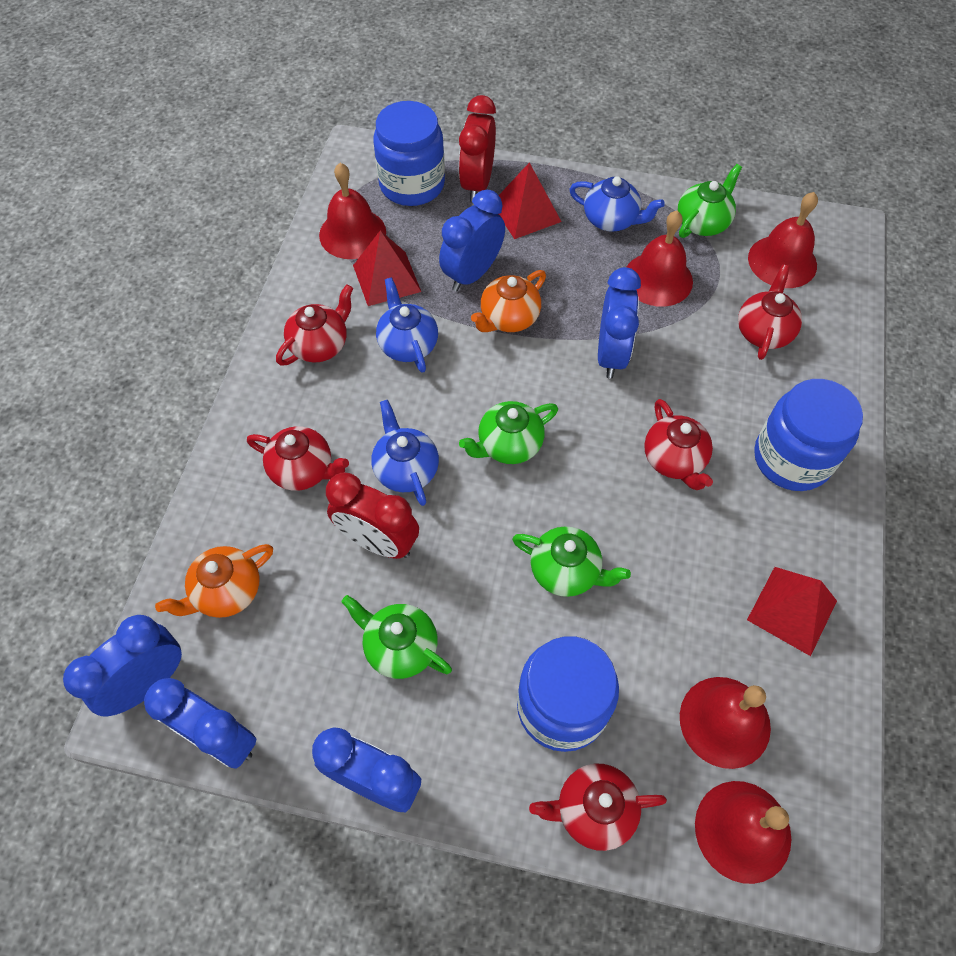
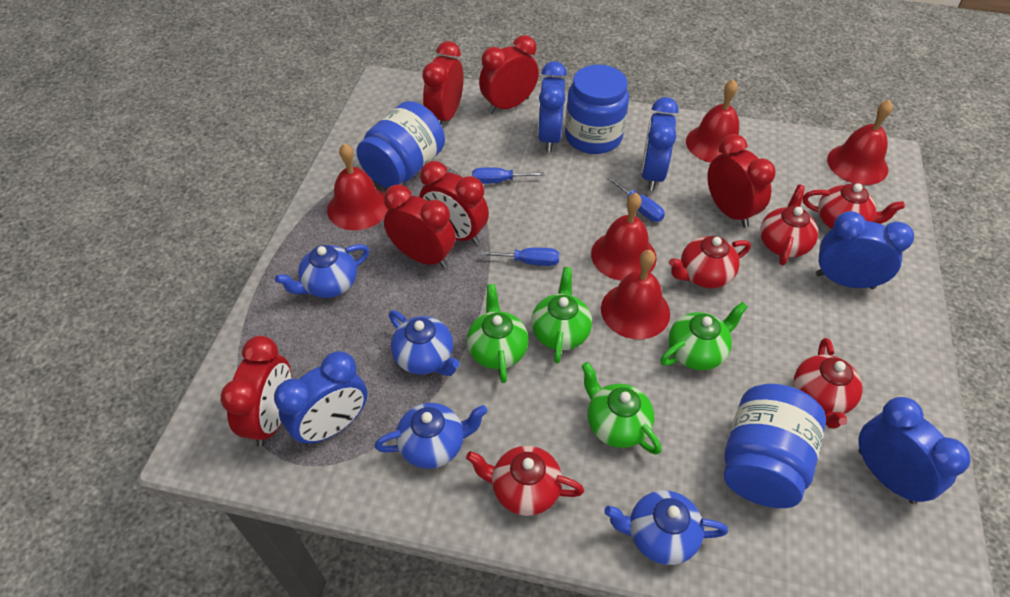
blue screwdriver: none = 0 -> [472,167,544,184] [480,248,559,266] [607,176,665,222] = 3
blue teapot: [371,400,439,506] [376,277,438,373] [569,176,665,232] = 3 -> [275,244,369,298] [375,403,488,469] [389,310,460,376] [604,490,728,565] = 4
orange teapot: [155,544,273,618] [471,270,546,332] = 2 -> none = 0
red clock: [326,473,419,559] [459,95,496,202] = 2 -> [221,336,291,447] [384,185,456,268] [419,161,489,245] [422,41,463,124] [479,35,539,114] [707,134,776,228] = 6
red pyramid: [353,231,421,306] [499,162,562,239] [747,567,837,656] = 3 -> none = 0

